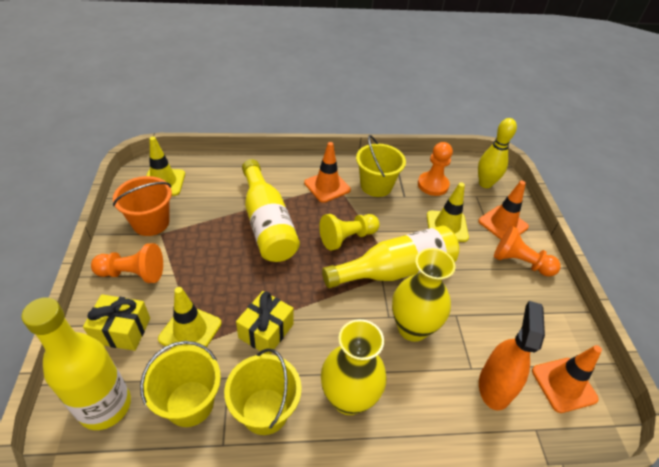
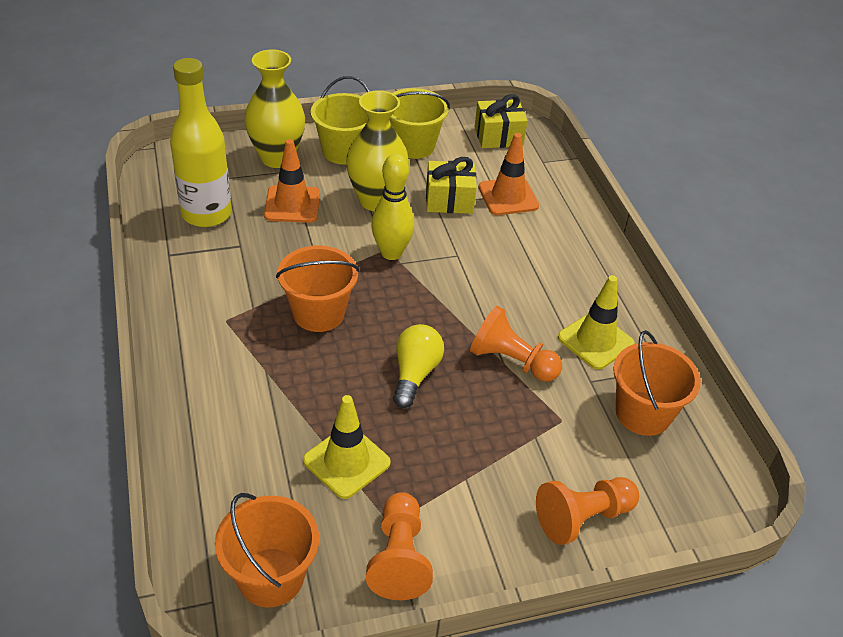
orange bucket: [113,176,172,236] = 1 -> [215,493,319,607] [276,245,360,332] [613,330,701,436] = 3
orange spray bottle: [479,301,545,411] = 1 -> none = 0
orange traffic cone: [304,142,351,203] [478,181,529,240] [532,345,602,413] = 3 -> [264,139,320,223] [479,133,539,215] = 2
yellow bottle: [22,297,131,430] [242,159,300,262] [322,226,459,288] = 3 -> [170,58,232,227] = 1
yellow bucket: [140,341,221,427] [224,348,302,435] [356,135,406,197] = 3 -> [311,76,370,165] [390,88,450,159] = 2
yellow light bulb: none = 0 -> [393,324,444,408] = 1
yellow pawn: [319,214,380,251] = 1 -> none = 0
yellow traffic cone: [146,137,185,196] [158,287,222,350] [427,182,469,242] = 3 -> [303,395,391,499] [558,275,635,370] = 2

